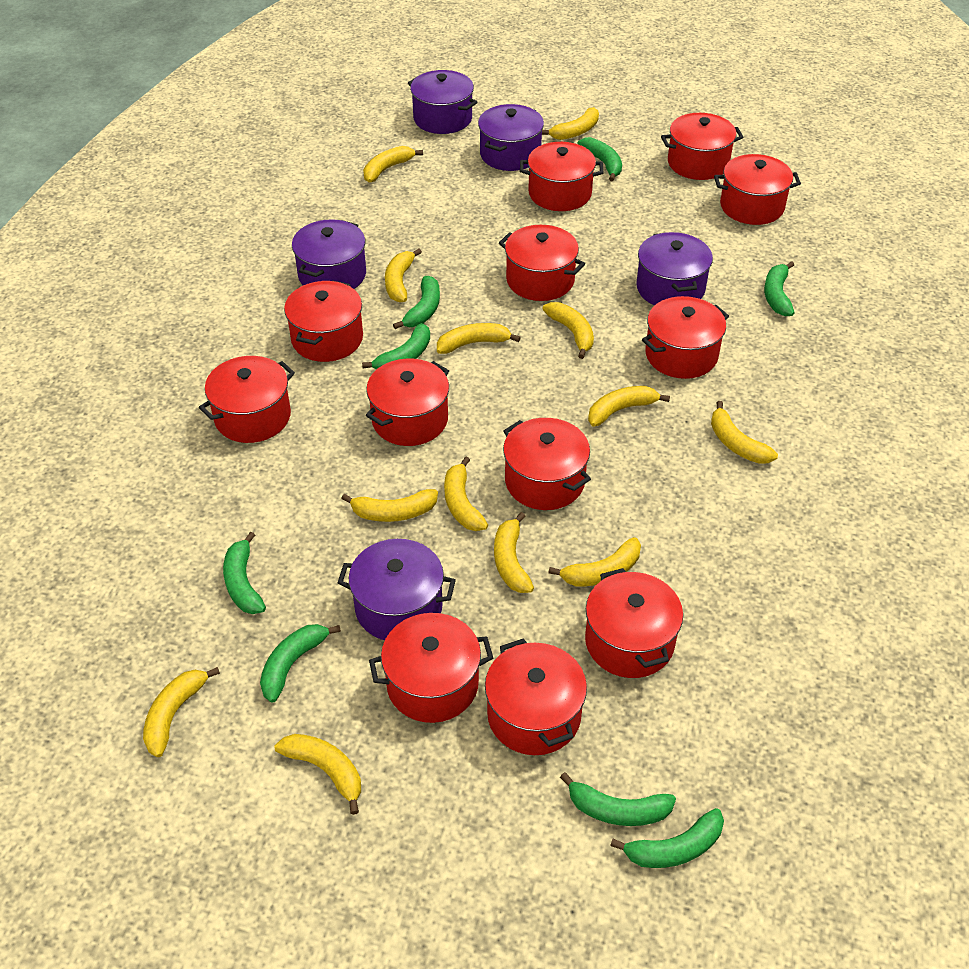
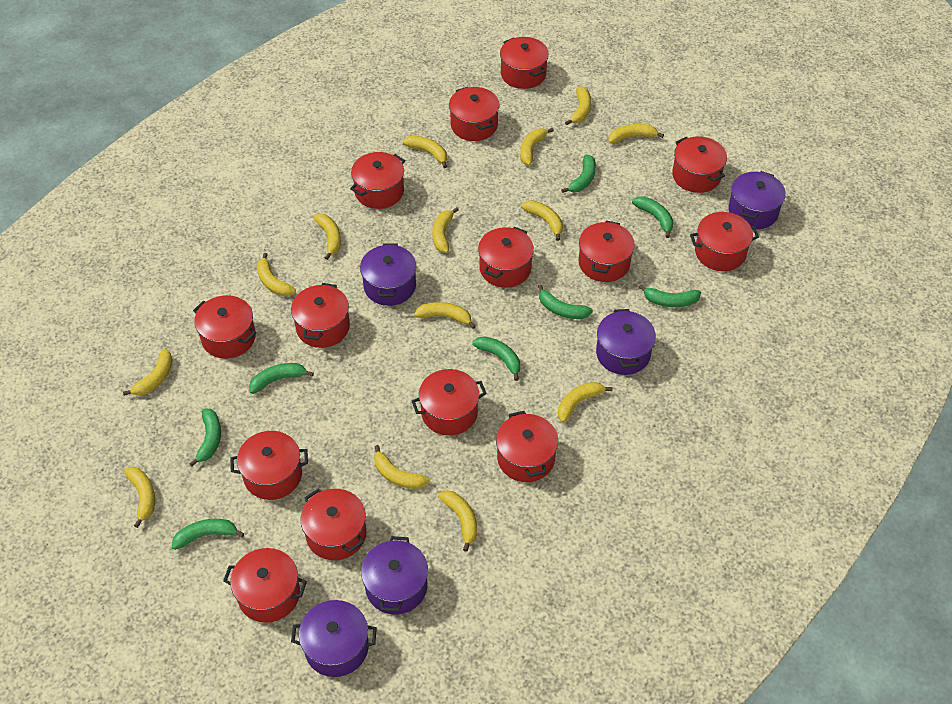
red pot: [199,356,295,443] [284,280,363,362] [366,359,449,446] [369,613,493,723] [485,638,587,755] [499,225,585,301] [503,418,591,510] [520,142,603,211] [585,568,683,678] [642,296,729,379] [661,113,744,180] [714,154,801,225] = 12 -> [193,295,256,359] [223,548,307,623] [230,431,308,500] [291,283,350,348] [300,489,366,560] [350,152,405,209] [412,369,487,436] [449,87,500,141] [478,227,534,288] [496,411,558,482] [500,37,549,89] [579,221,635,282] [672,136,727,193] [690,212,759,271] = 14
yellow banana: [143,667,220,757] [275,734,361,815] [341,489,438,522] [363,146,423,183] [385,249,422,302] [437,323,521,354] [444,457,488,531] [494,512,534,593] [542,107,599,140] [543,302,594,359] [548,537,641,586] [588,386,670,427] [711,401,778,464] = 13 -> [123,349,173,396] [124,467,155,528] [257,253,296,296] [313,214,341,260] [374,445,430,489] [403,136,447,168] [414,302,476,329] [432,207,459,253] [438,490,477,552] [520,128,554,165] [521,200,563,241] [558,382,613,422] [565,87,591,125] [609,124,664,144] = 14

